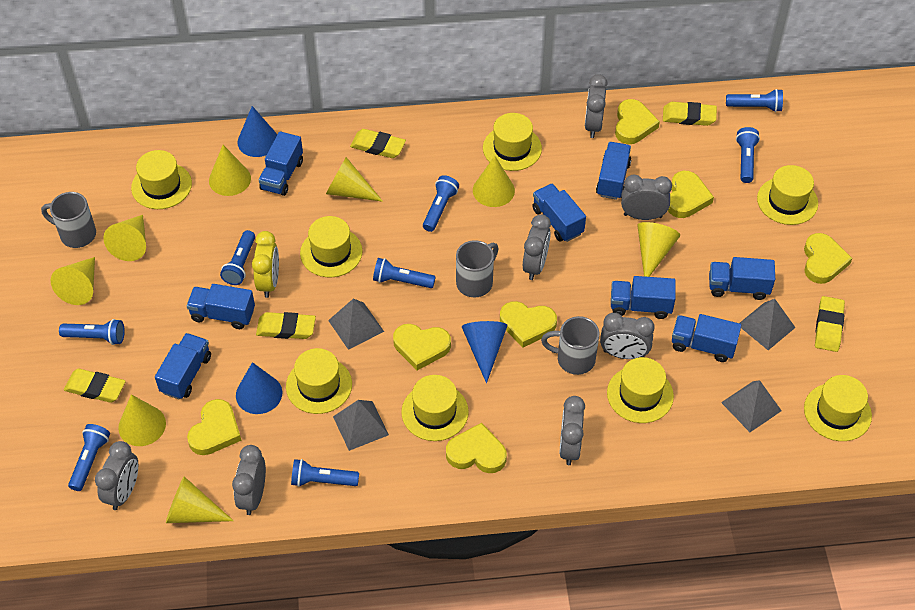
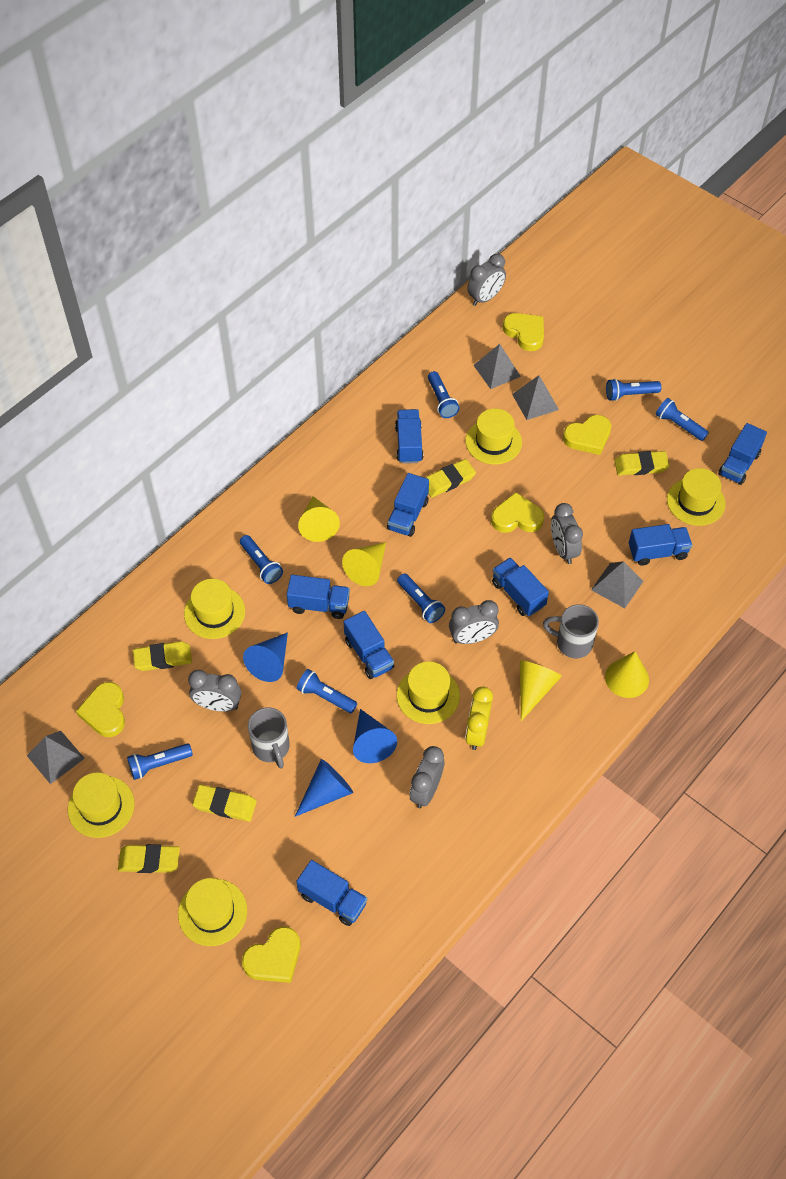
blue flashlight: [59,319,125,345] [68,424,110,491] [220,230,255,285] [291,459,359,487] [373,258,435,288] [423,175,459,232] [726,89,783,112] [736,127,760,183] = 8 -> [127,743,193,780] [240,535,283,584] [297,669,357,713] [397,573,445,623] [428,371,460,418] [606,379,661,401] [656,398,709,441] = 7
grey clock: [95,441,138,510] [232,445,266,515] [523,214,551,280] [559,396,585,465] [585,74,608,138] [600,313,655,359] [621,175,672,220] = 7 -> [188,670,241,712] [410,746,444,808] [449,600,499,644] [467,254,506,306] [551,503,583,564] = 5
grey mug: [41,192,96,248] [456,240,498,297] [541,316,599,375] = 3 -> [248,707,290,768] [543,604,599,658] = 2
yellow cone: [51,257,95,305] [103,215,146,261] [118,394,166,446] [166,476,234,523] [209,145,251,196] [326,157,383,202] [473,156,515,207] [638,222,680,277] = 8 -> [298,496,340,542] [342,542,386,586] [520,660,562,721] [605,651,649,698] = 4
yellow hat: [131,150,192,209] [286,348,352,414] [300,216,363,277] [401,375,469,441] [483,113,542,171] [607,357,674,423] [757,165,818,225] [804,375,872,441] = 8 -> [68,772,134,838] [178,878,247,946] [184,579,245,639] [397,662,460,724] [465,408,522,464] [667,468,726,526] = 6
yellow heart: [187,399,241,455] [393,324,451,370] [446,423,507,473] [500,301,557,348] [615,99,660,144] [668,171,714,218] [804,233,852,284] = 7 -> [76,682,125,737] [242,927,300,983] [491,492,544,533] [503,313,544,351] [563,415,611,455] = 5

